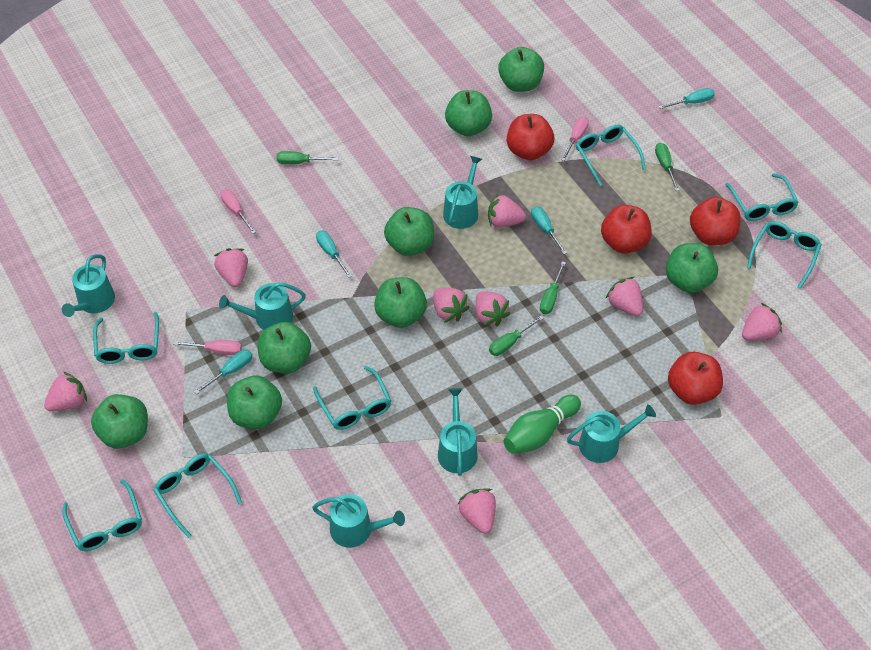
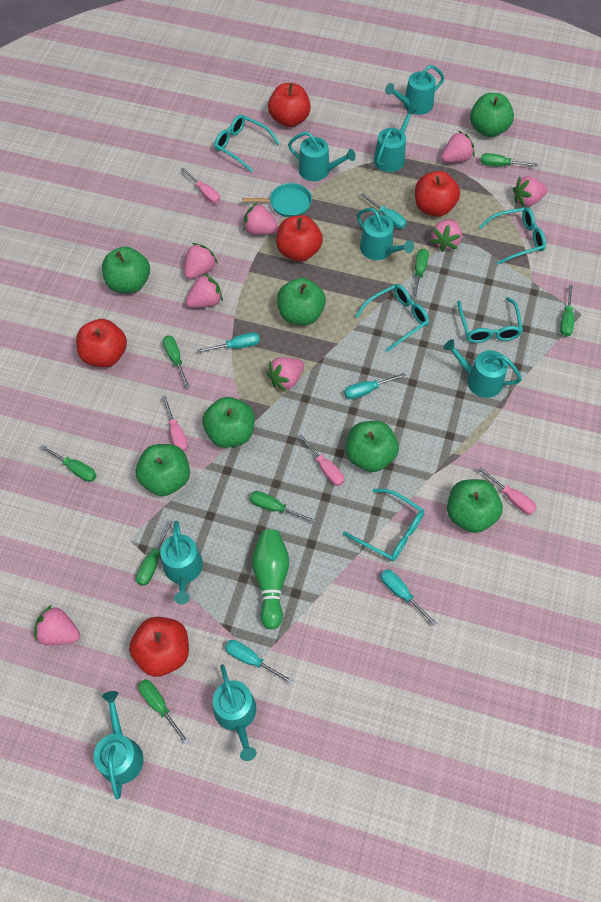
green apple: [91,394,148,449] [227,376,282,429] [258,322,311,374] [374,277,427,328] [384,207,434,256] [445,90,492,136] [498,47,544,92] [666,243,718,293] = 8 -> [102,247,150,293] [136,444,190,496] [202,397,255,448] [277,278,326,325] [346,421,399,472] [447,479,503,533] [470,93,514,137] = 7
green screwdriver: [276,151,339,164] [489,316,544,356] [540,261,566,314] [655,143,680,191] = 4 -> [40,444,97,482] [136,520,173,586] [138,679,189,745] [163,336,190,388] [250,491,316,523] [412,249,429,299] [480,153,538,167] [560,285,574,337] = 8
pink screwdriver: [173,340,242,355] [221,189,256,234] [561,117,589,161] = 3 -> [162,396,188,452] [181,168,220,204] [298,434,345,486] [478,467,537,515] = 4
red apple: [507,114,554,160] [601,205,652,254] [668,352,723,405] [690,197,741,245] = 4 -> [76,319,127,367] [129,617,189,677] [268,83,311,127] [276,215,323,261] [415,171,460,217] = 5
turquoise glasses: [62,479,142,551] [93,312,159,364] [153,453,242,538] [313,366,391,430] [576,125,646,186] [725,173,799,221] [747,221,822,289] = 7 -> [214,115,280,172] [343,489,424,562] [355,284,429,352] [457,297,523,343] [479,207,546,265] = 5
turquoise pan: none = 0 -> [242,183,312,217] = 1
turquoise screwdriver: [194,349,252,394] [316,230,352,278] [531,206,567,254] [659,88,715,109] = 4 -> [197,332,260,353] [225,640,293,684] [344,373,406,399] [361,193,406,229] [381,569,437,626] = 5
turquoise watering can: [62,254,115,317] [219,282,306,330] [312,494,405,548] [438,388,478,476] [443,156,482,229] [567,404,656,463] = 6 -> [94,691,144,800] [160,521,203,605] [213,664,256,761] [288,132,356,181] [357,208,414,260] [374,106,416,172] [385,65,444,115] [443,339,522,398] = 8

